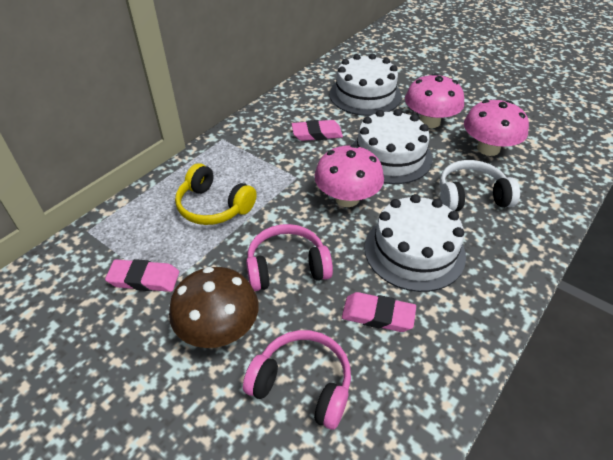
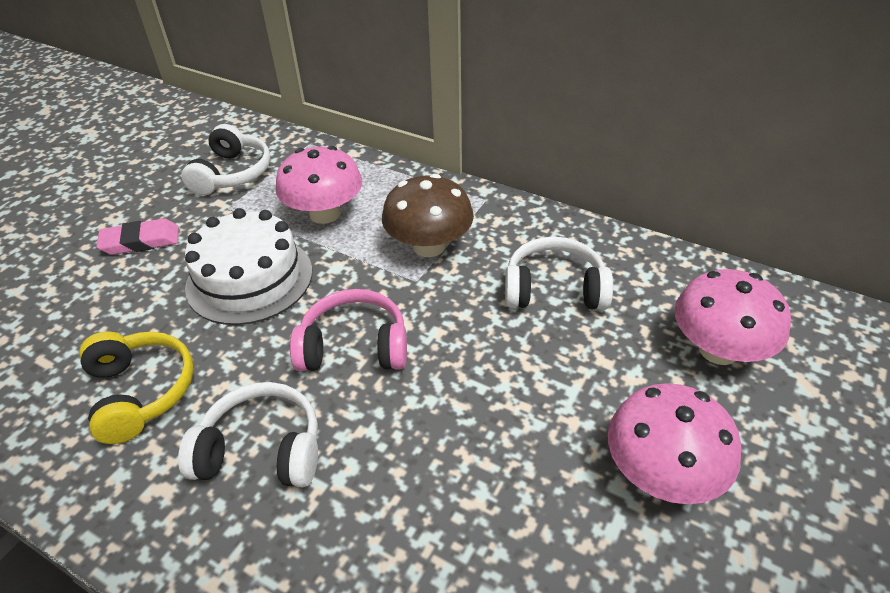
pink eraser: [105,259,179,292] [292,120,343,141] [342,292,416,332] = 3 -> [96,219,179,255] = 1
pink headphones: [243,330,351,430] [246,224,333,291] = 2 -> [290,289,407,371] = 1
white cake: [329,54,402,116] [352,109,432,184] [364,194,466,292] = 3 -> [185,208,312,325] = 1
white headphones: [439,160,520,211] = 1 -> [178,382,318,487] [182,124,270,195] [505,237,613,310] = 3

